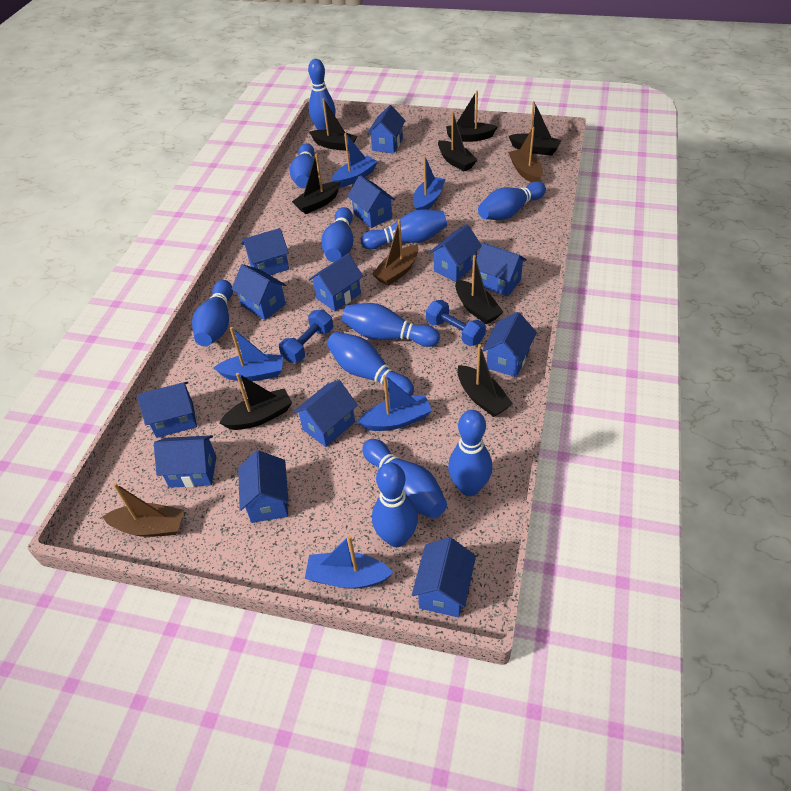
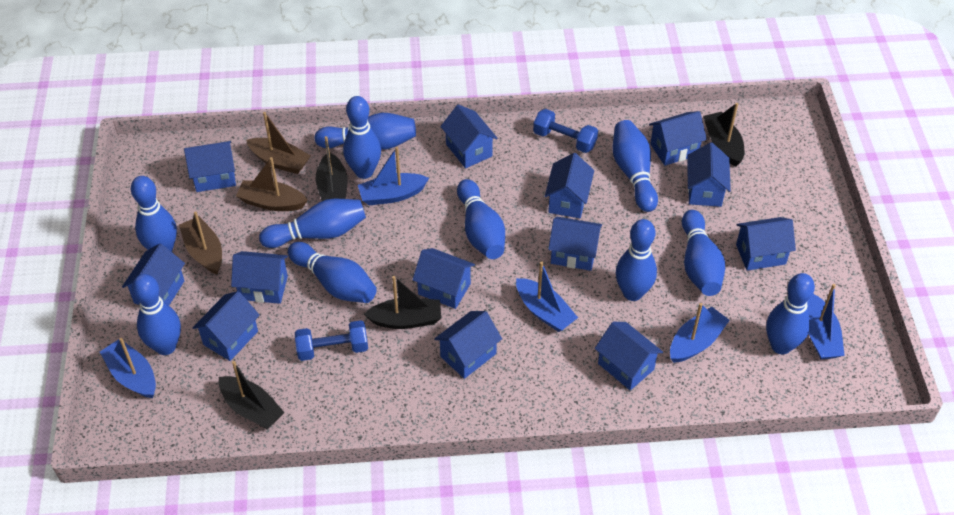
black boat: [219,373,292,430] [292,153,340,214] [309,98,357,151] [438,112,478,171] [446,91,497,142] [455,255,503,324] [457,344,513,417] [509,101,562,156] = 8 -> [219,361,285,430] [316,136,348,201] [364,276,441,329] [703,103,744,167] = 4

